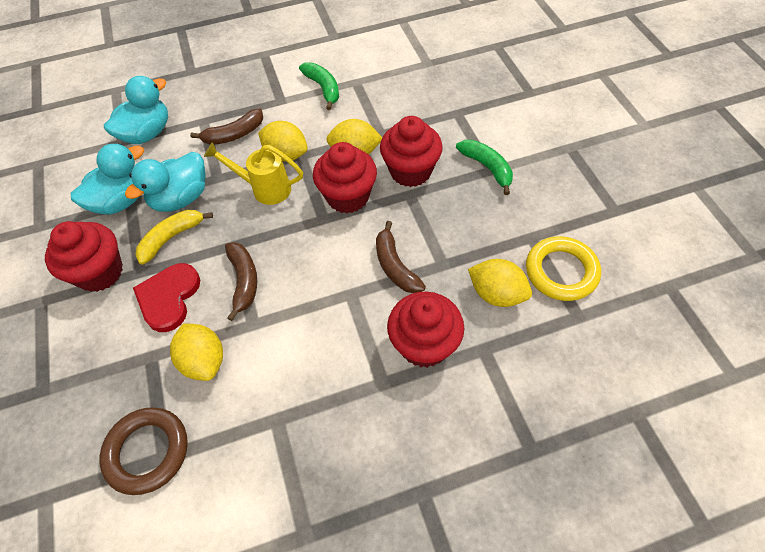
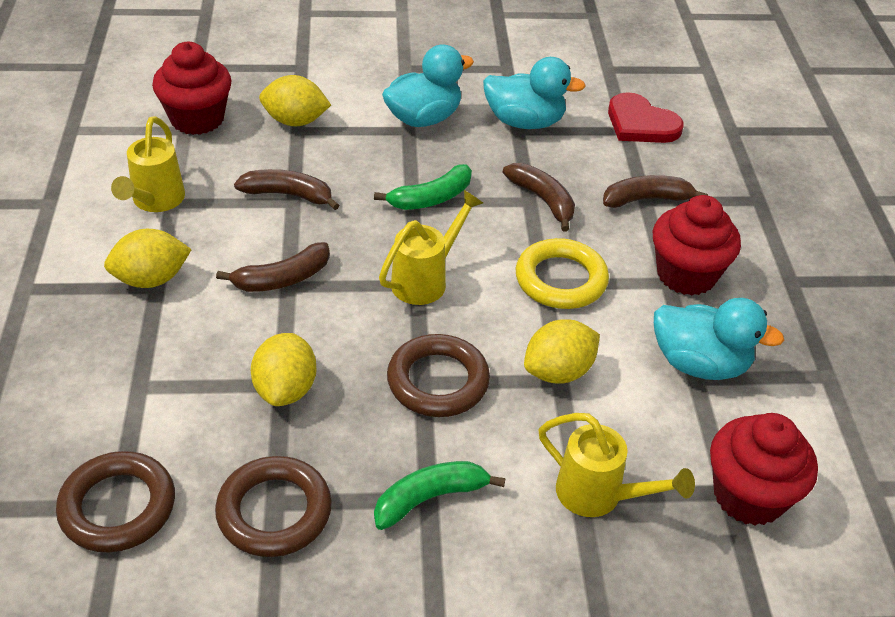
brown banana: [190,109,263,145] [225,242,257,321] [376,221,426,293] = 3 -> [216,242,330,292] [234,169,340,210] [503,163,575,232] [603,175,708,208] = 4
brown ring: [100,407,188,495] = 1 -> [56,451,175,552] [215,456,332,557] [387,334,490,417] = 3
red cupcake: [45,221,123,292] [313,142,377,213] [380,116,443,187] [387,292,464,368] = 4 -> [152,42,232,135] [653,195,741,296] [710,413,818,526] = 3
yellow banana: [135,210,213,265] = 1 -> none = 0
yellow watering can: [204,142,303,205] = 1 -> [111,116,185,212] [379,190,483,305] [538,413,695,517] = 3

